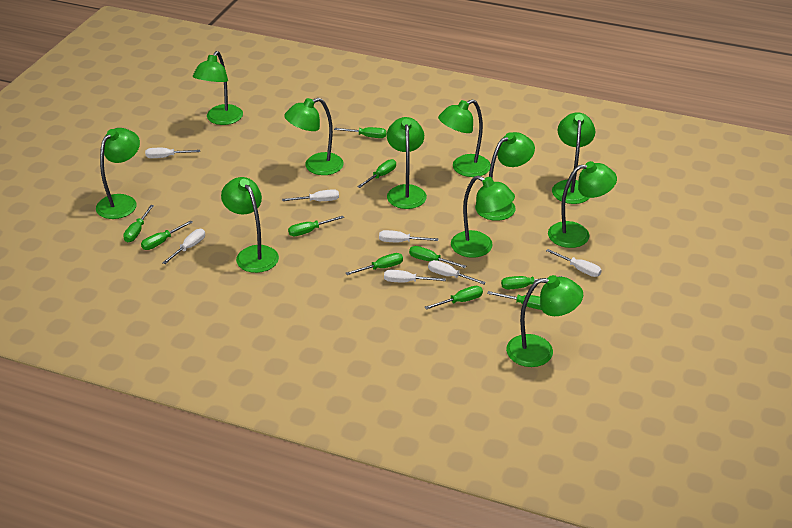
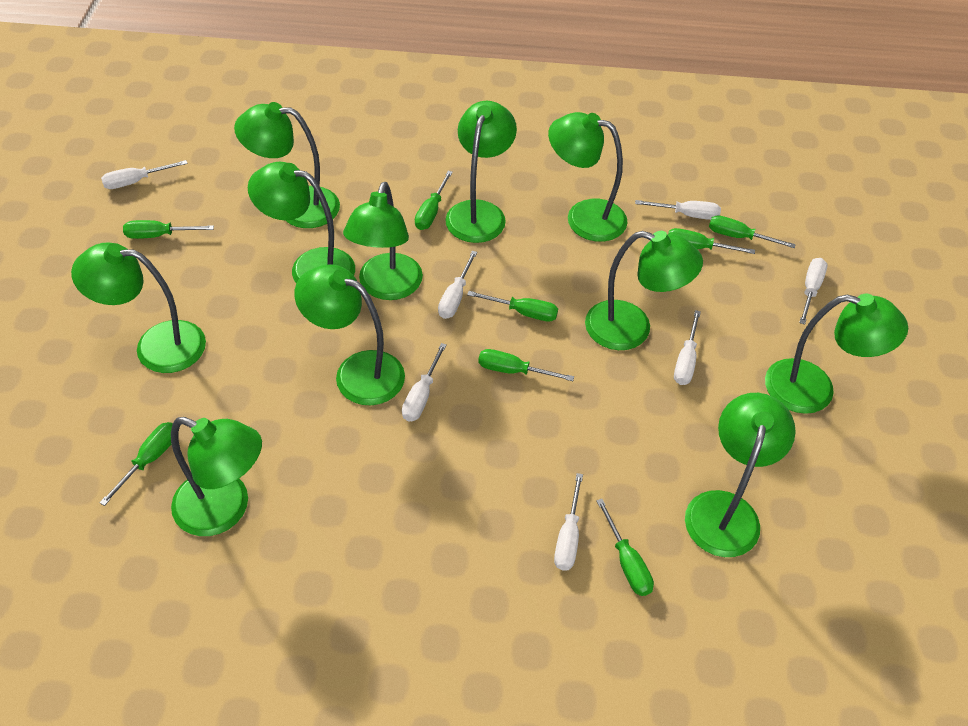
green screwdriver: [123,205,154,242] [141,220,193,250] [288,216,344,236] [334,127,387,138] [346,253,403,275] [357,159,396,188] [409,246,466,268] [425,286,483,310] [487,291,541,310] [501,276,562,290] = 10 -> [99,422,173,506] [123,220,214,239] [415,171,453,230] [467,291,558,322] [478,349,574,381] [596,499,654,596] [668,228,755,254] [709,215,796,248] = 8

